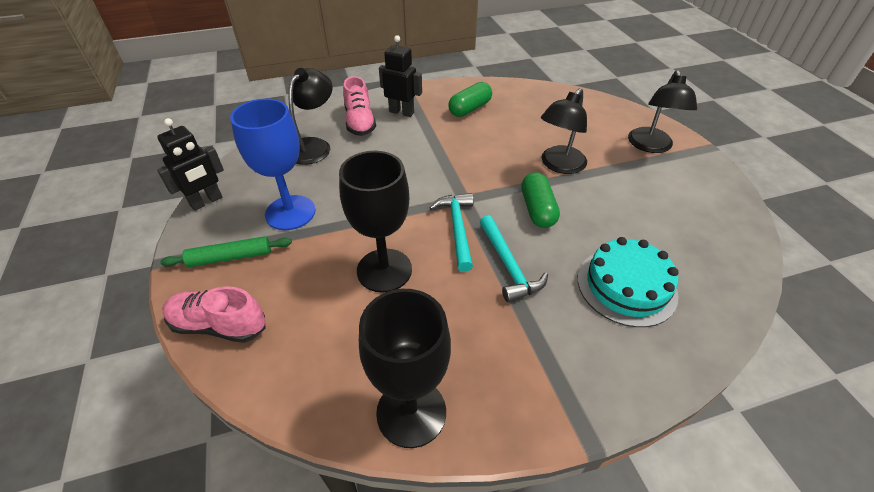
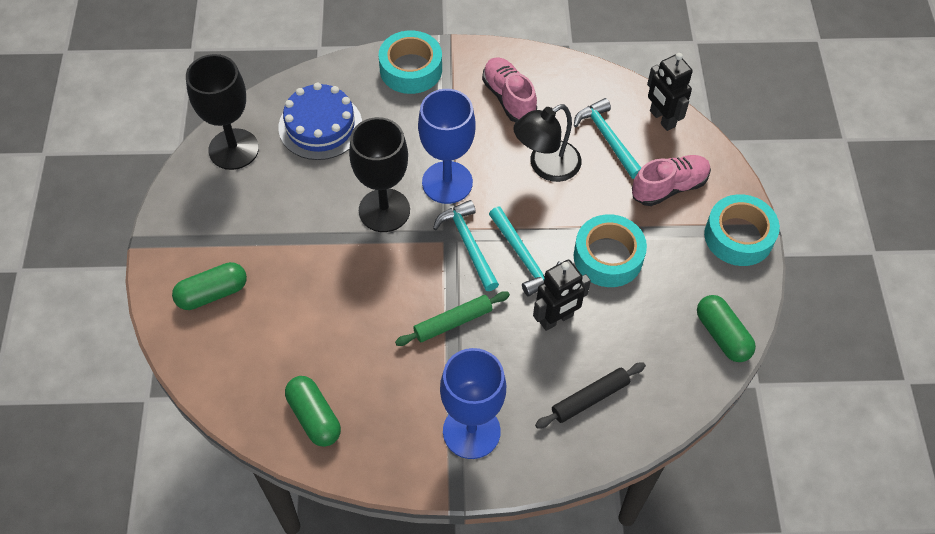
black lamp: [289,68,333,165] [541,88,587,174] [628,70,697,153] = 3 -> [513,104,582,182] = 1
black rolling pin: none = 0 -> [535,362,646,429] = 1
blue cake: none = 0 -> [278,83,362,160] = 1
blue goblet: [230,99,315,230] = 1 -> [418,89,476,204] [440,348,506,459] = 2
green capsule: [448,82,492,117] [521,172,560,228] = 2 -> [172,262,247,310] [285,376,341,447] [697,295,756,362] = 3
turquoise cake: [578,237,679,327] = 1 -> none = 0
turquoise hammer: [430,193,474,272] [480,215,548,302] = 2 -> [433,200,499,291] [489,207,562,297] [574,98,641,179] = 3
turquoise tape: none = 0 -> [379,30,442,94] [574,214,647,287] [704,194,780,266] = 3

